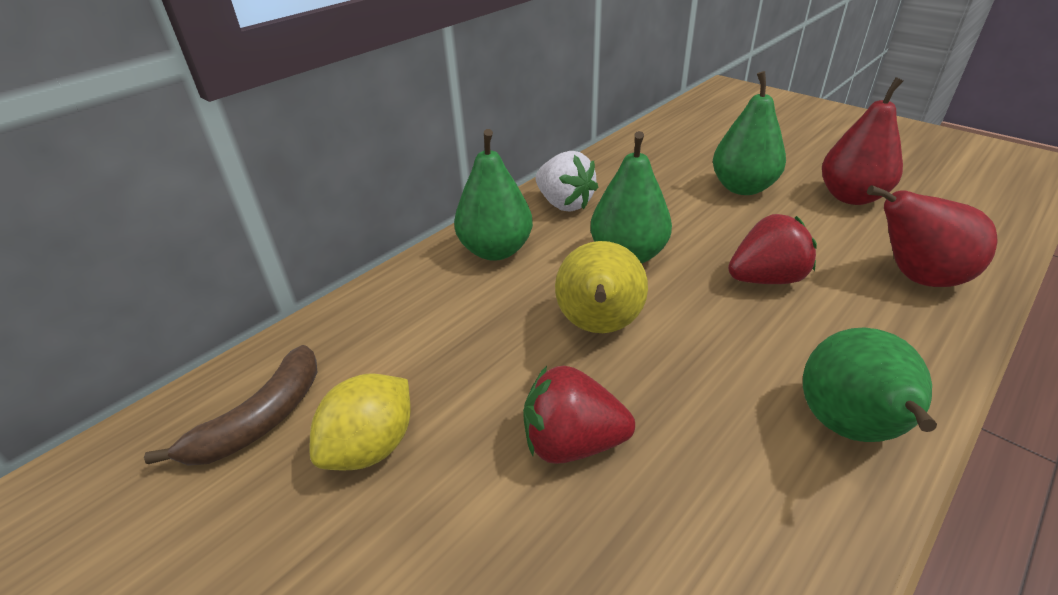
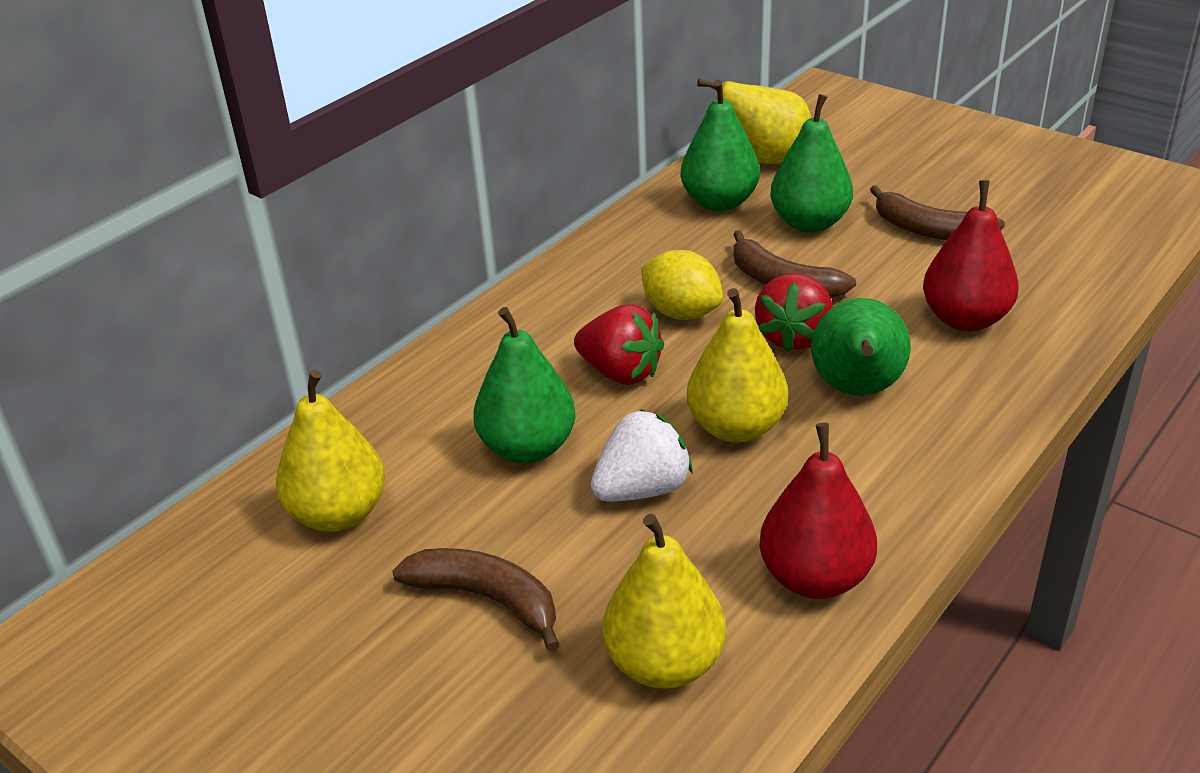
brown banana: [144,345,318,466] = 1 -> [392,548,560,652] [733,230,856,298] [870,185,1005,240] = 3
yellow pear: [555,241,648,333] = 1 -> [276,370,385,532] [603,514,726,689] [687,288,788,443] [697,78,812,164] = 4

